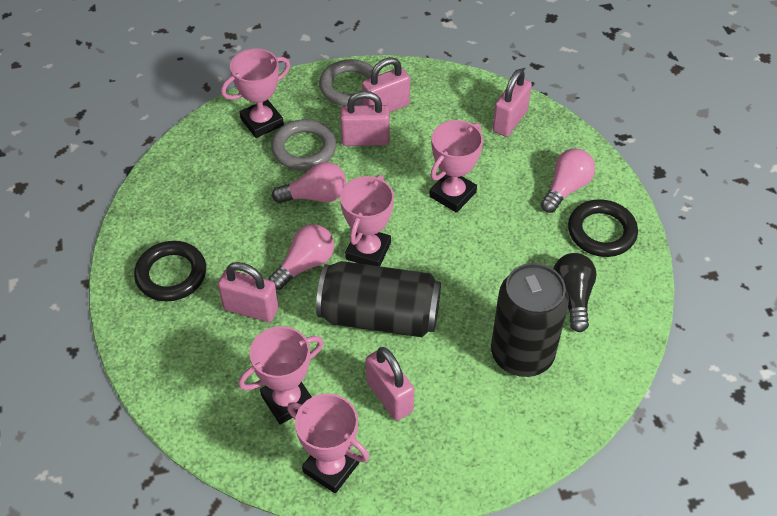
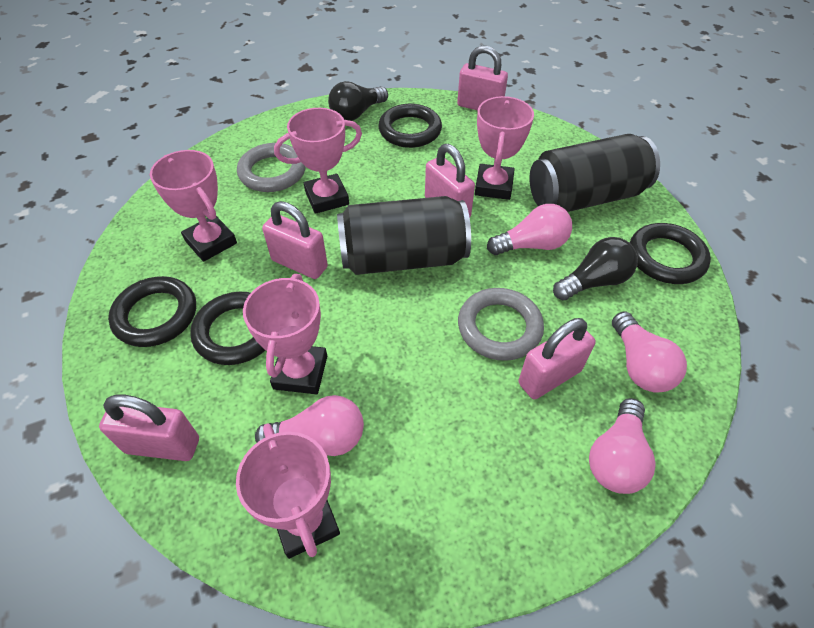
black light bulb: [554,253,597,332] = 1 -> [328,81,388,121] [553,237,638,300] = 2
black ring: [134,241,206,301] [568,199,638,257] = 2 -> [108,276,196,347] [190,292,265,365] [378,104,442,148] [630,223,711,284] = 4
pink light bulb: [268,224,334,290] [272,162,346,203] [541,148,595,213] = 3 -> [255,395,364,456] [487,204,572,255] [589,398,656,494] [612,312,687,393] = 4

